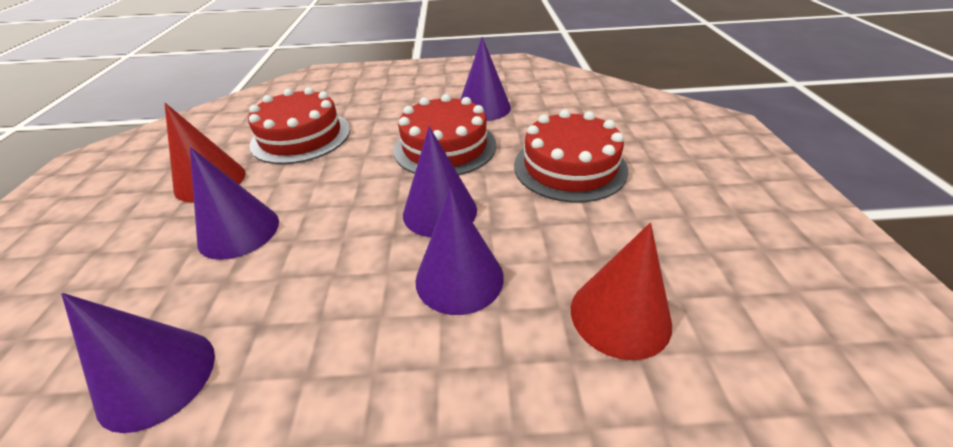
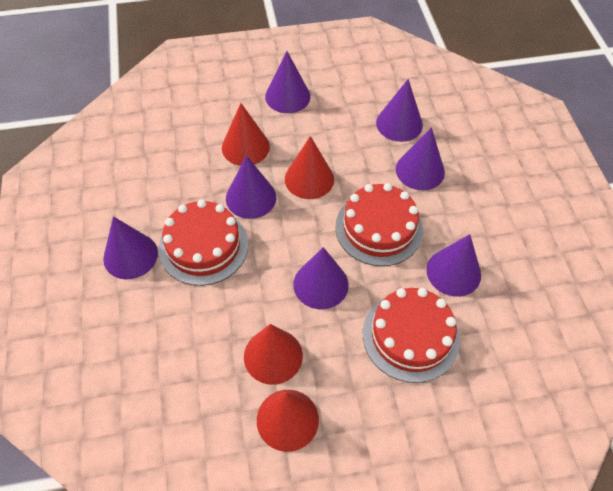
purple cone: [61,293,215,433] [190,147,279,260] [403,126,477,238] [415,188,504,315] [461,37,511,121] = 5 -> [103,216,158,279] [226,155,276,219] [265,51,310,113] [294,247,349,309] [376,79,423,142] [396,127,445,190] [427,234,481,297] = 7
red cone: [164,103,246,202] [571,223,672,360] = 2 -> [222,103,270,166] [244,324,303,385] [257,390,319,452] [285,136,334,199] = 4

